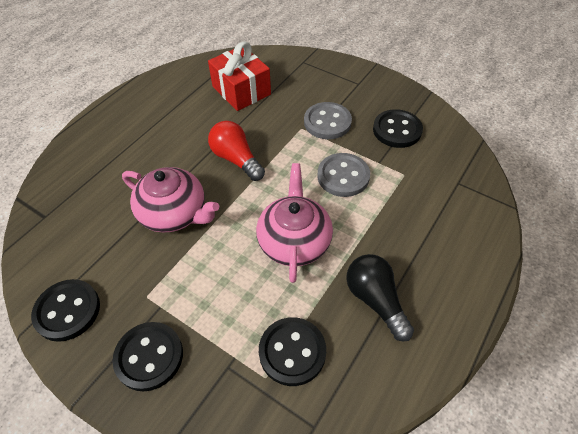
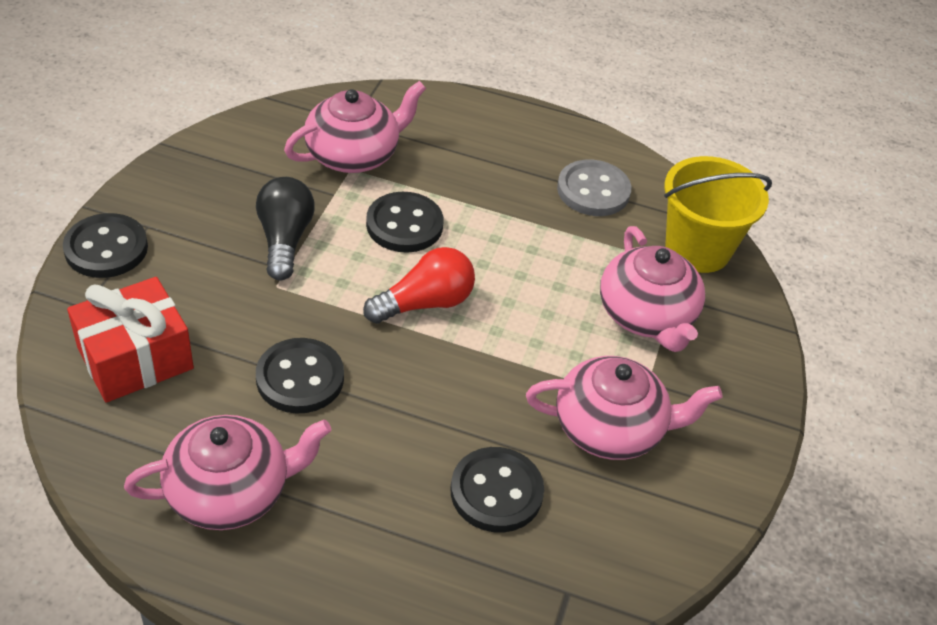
grey button: [304,102,352,139] [317,153,370,197] = 2 -> [557,159,631,216] = 1
pink teapot: [122,167,219,232] [256,163,333,283] = 2 -> [124,415,332,530] [284,81,426,173] [526,356,723,460] [600,226,705,352] = 4
yellow bucket: none = 0 -> [664,156,772,273] = 1

